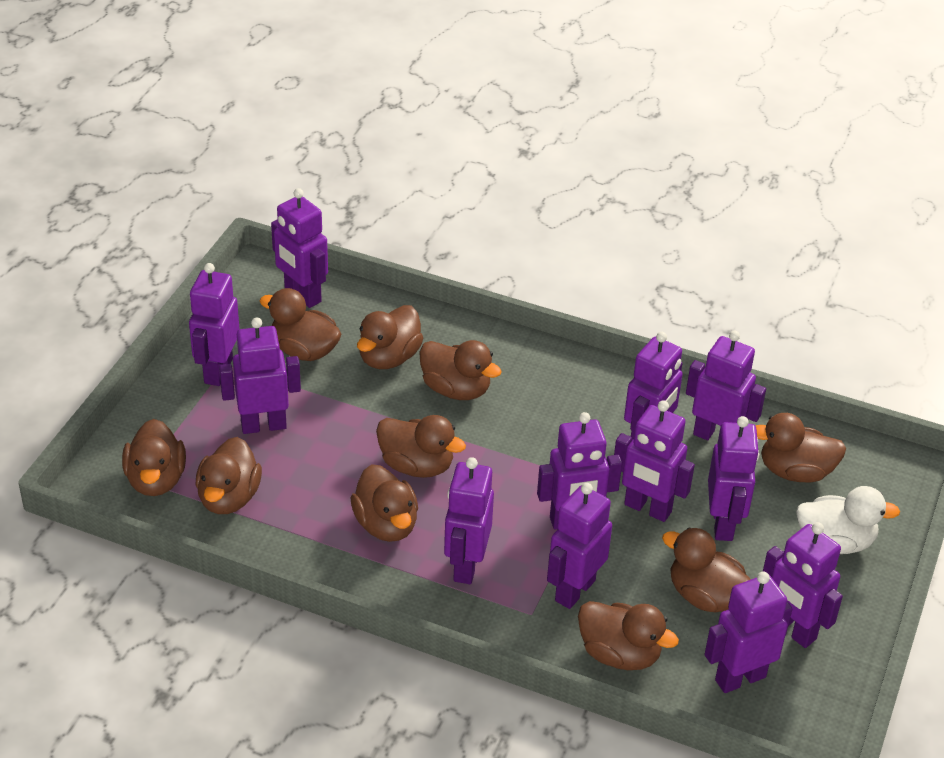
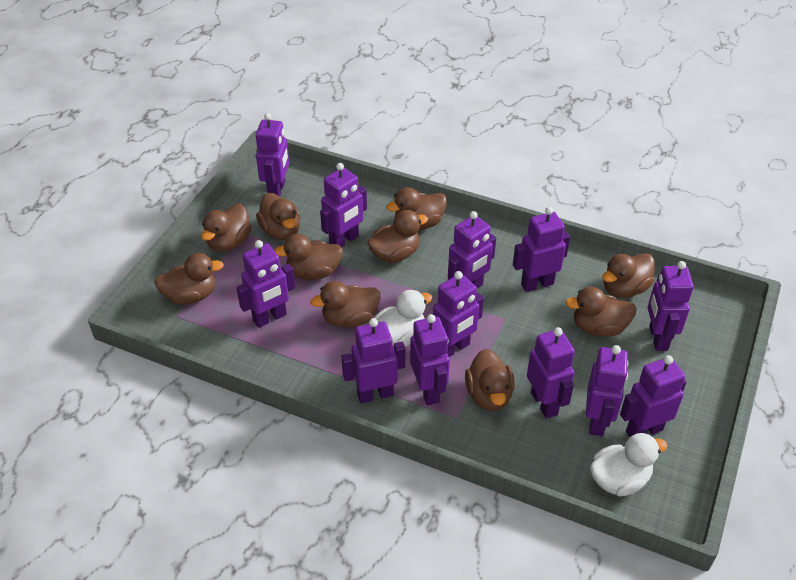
white duck: [796,486,900,554] = 1 -> [374,290,432,347] [590,433,667,497] = 2

